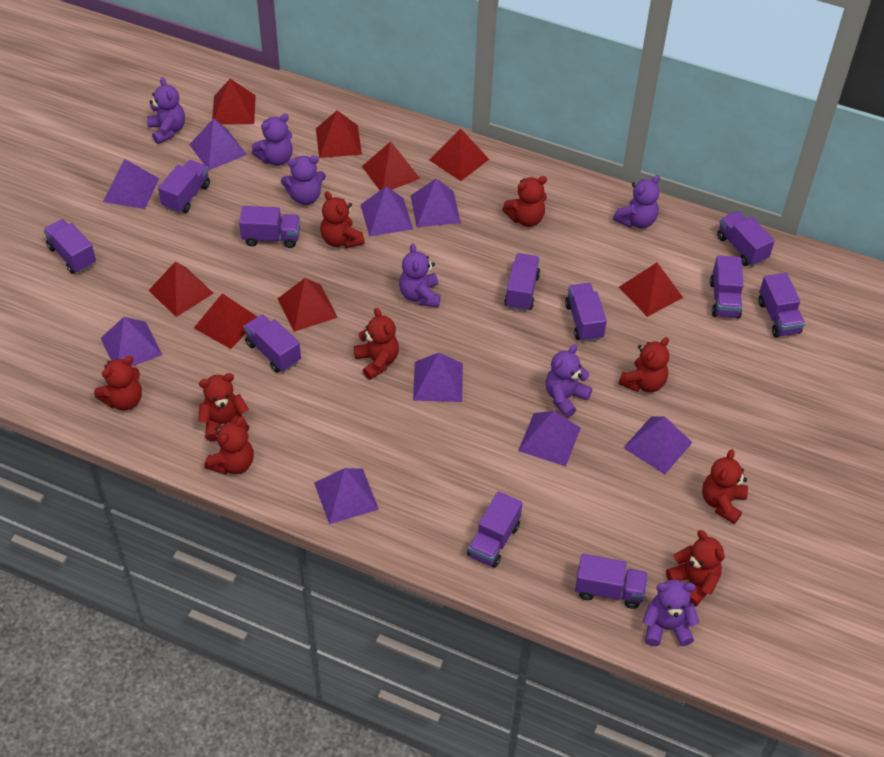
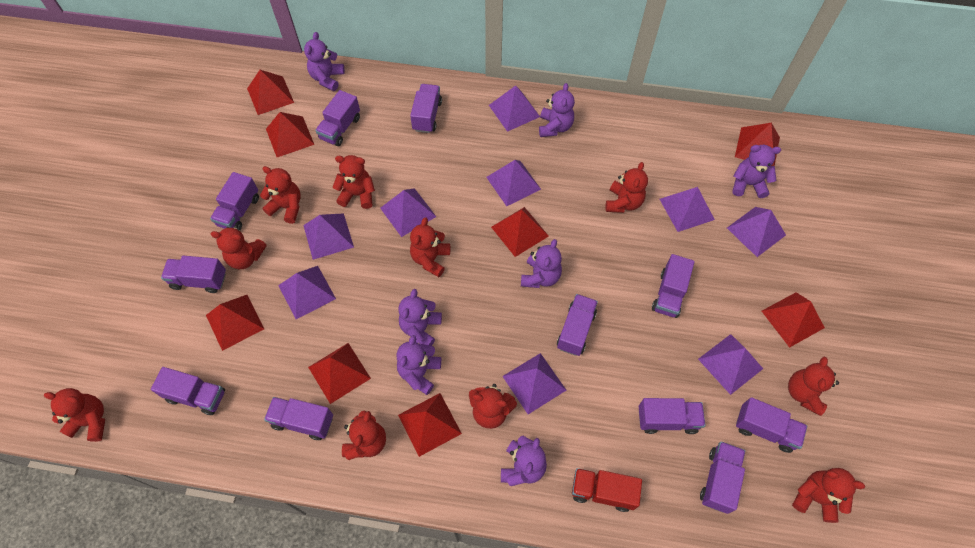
red teddy bear: [94,356,142,411] [198,373,249,441] [204,417,254,475] [320,191,365,248] [354,308,399,380] [502,176,547,227] [619,337,669,392] [666,530,725,607] [702,449,748,524] = 9 -> [44,388,105,442] [211,225,267,269] [260,166,301,224] [332,155,375,209] [342,411,386,460] [410,217,450,277] [469,384,517,429] [605,162,648,213] [788,357,839,416] [792,468,865,523] = 10
red truck: none = 0 -> [572,468,642,512] = 1

